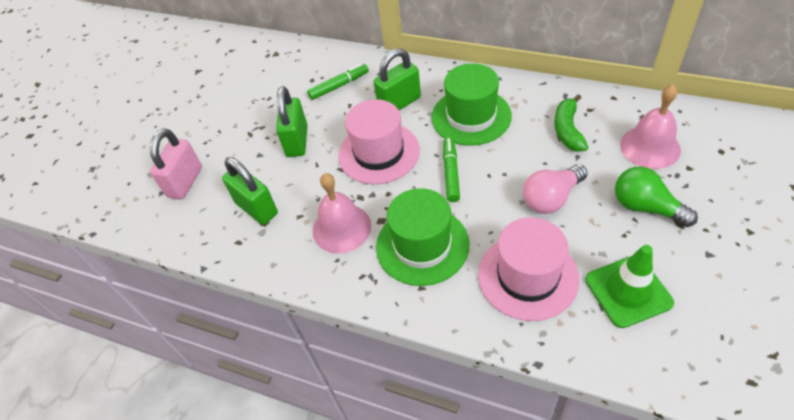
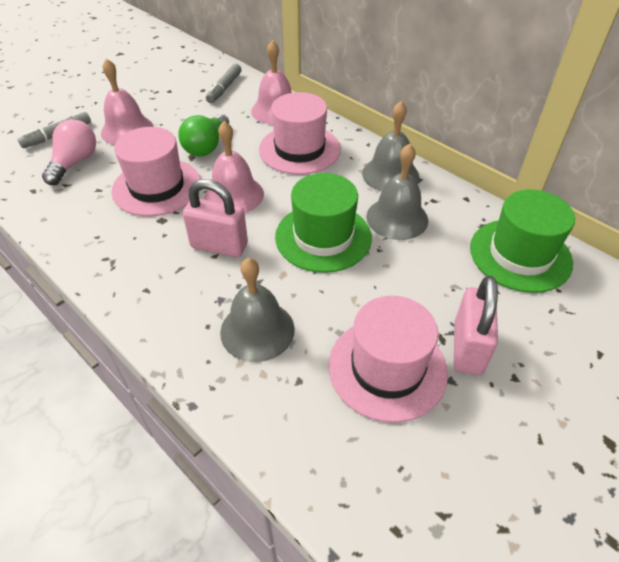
green banana: [554,94,588,152] = 1 -> none = 0
green marker: [307,63,369,100] [443,137,460,202] = 2 -> none = 0
green padlock: [222,157,278,225] [276,86,308,157] [374,48,421,110] = 3 -> none = 0
green traffic cone: [585,245,674,328] = 1 -> none = 0
grey bell: none = 0 -> [220,258,295,362] [362,101,419,191] [366,144,428,240] = 3
grey marker: none = 0 -> [18,112,91,148] [206,64,242,103] = 2
pink bell: [313,173,371,253] [620,84,681,169] = 2 -> [101,59,154,145] [205,121,264,213] [251,40,292,125] = 3
pink hat: [338,99,420,184] [478,217,580,321] = 2 -> [111,127,201,216] [259,92,341,175] [329,296,448,423] = 3
pink padlock: [150,129,202,200] = 1 -> [183,179,248,257] [454,275,498,375] = 2

